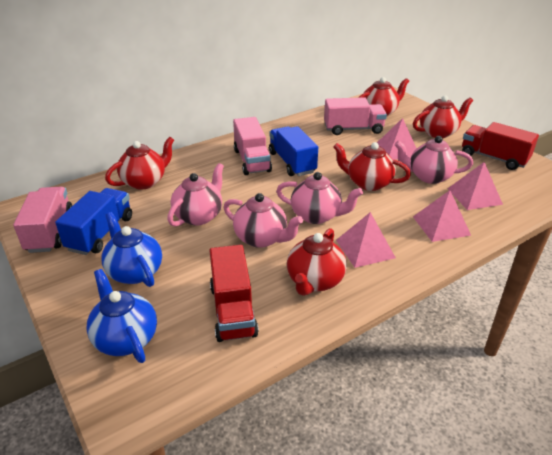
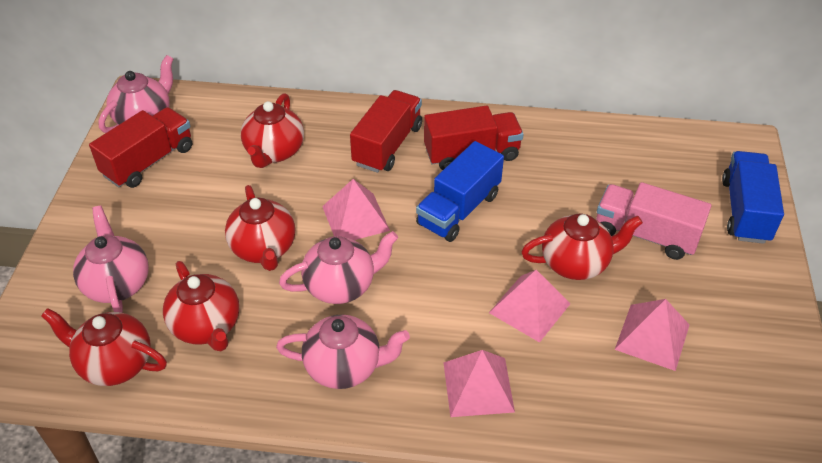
blue teapot: [86,269,157,363] [101,212,162,287] = 2 -> none = 0
pink truck: [13,187,72,253] [233,117,272,175] [324,97,387,135] = 3 -> [596,182,711,260] = 1
red truck: [209,245,259,342] [462,122,539,170] = 2 -> [89,107,192,188] [350,90,422,173] [424,106,524,170] = 3

